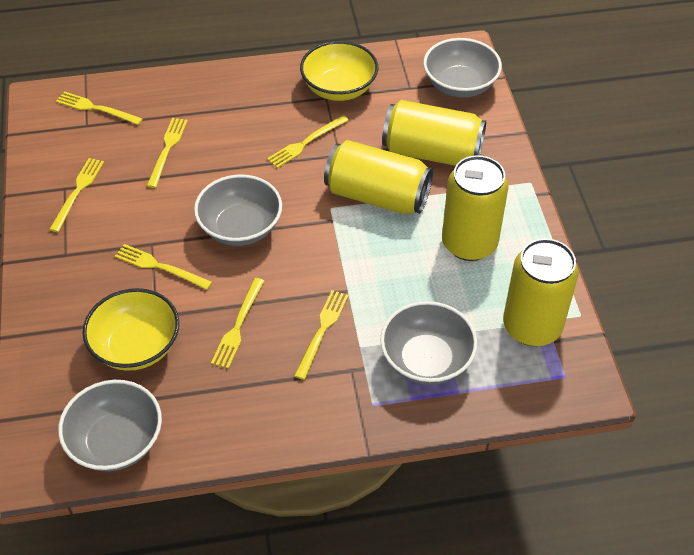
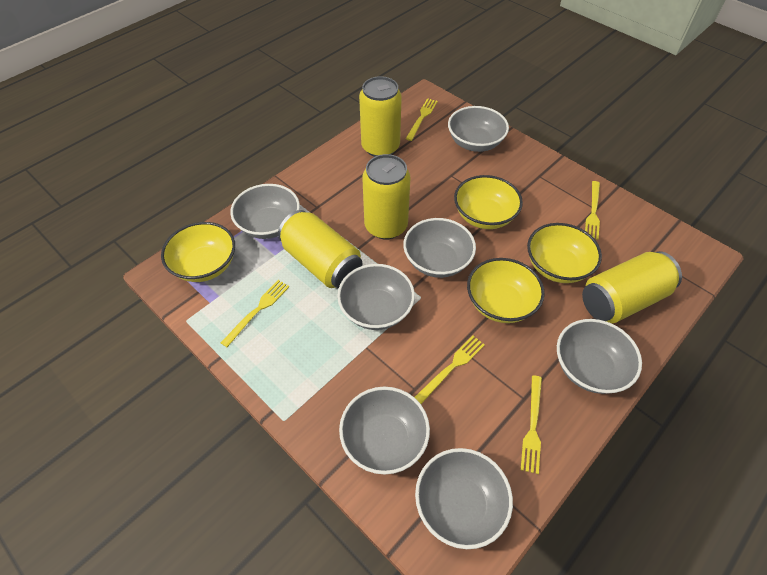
grey bowl: [58,380,162,471] [194,175,282,246] [380,301,478,385] [423,38,502,98] = 4 -> [230,184,300,239] [337,264,415,330] [339,387,430,474] [403,218,476,278] [415,448,513,549] [448,106,509,152] [557,319,642,394] = 7
yellow bowl: [83,288,179,371] [300,41,378,101] = 2 -> [161,222,235,282] [454,175,523,229] [467,258,545,323] [527,223,602,283] = 4
yellow fork: [49,158,104,232] [56,91,143,125] [115,244,212,290] [147,118,188,188] [211,278,264,369] [267,115,349,168] [294,290,349,380] = 7 -> [221,280,289,347] [406,98,438,141] [414,336,485,404] [521,375,542,474] [585,181,600,240] = 5

